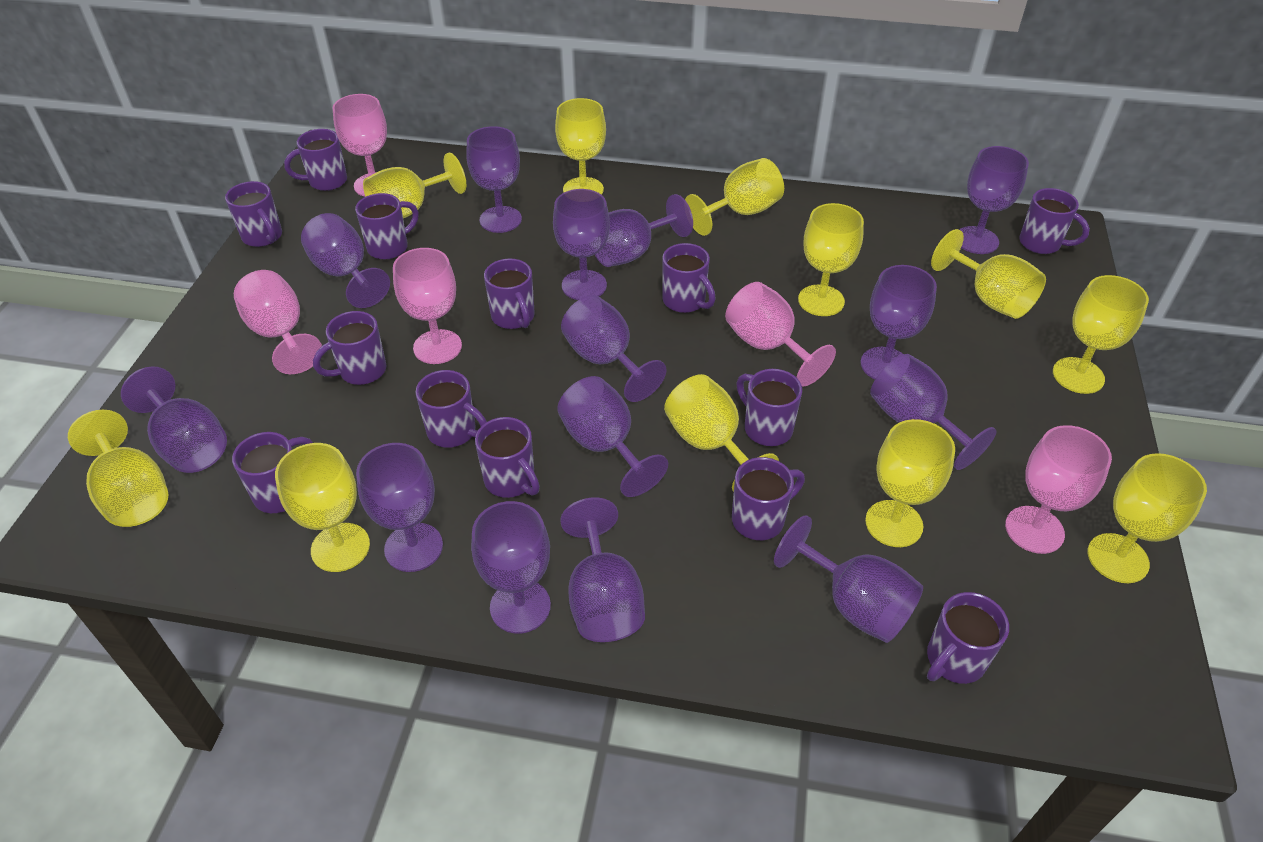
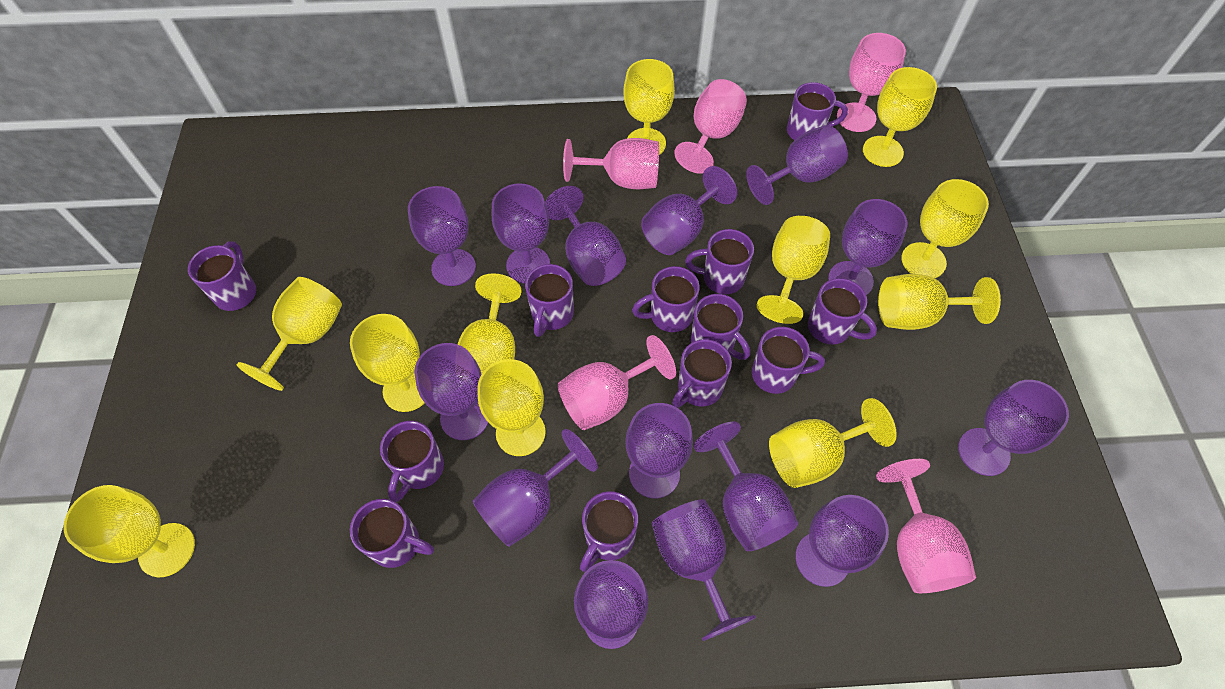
purple mug: [225,181,282,247] [232,432,313,513] [284,129,347,191] [313,311,386,385] [355,193,419,260] [415,370,487,448] [475,417,540,498] [484,258,535,329] [662,243,716,313] [732,457,805,540] [736,369,802,446] [927,592,1009,684] [1019,188,1090,254] = 13 -> [188,241,256,311] [350,499,434,568] [380,421,444,502] [525,264,574,337] [580,491,638,572] [632,266,700,332] [672,339,732,408] [685,229,754,294] [691,294,750,360] [752,327,825,394] [787,82,848,140] [808,278,877,344] = 12

